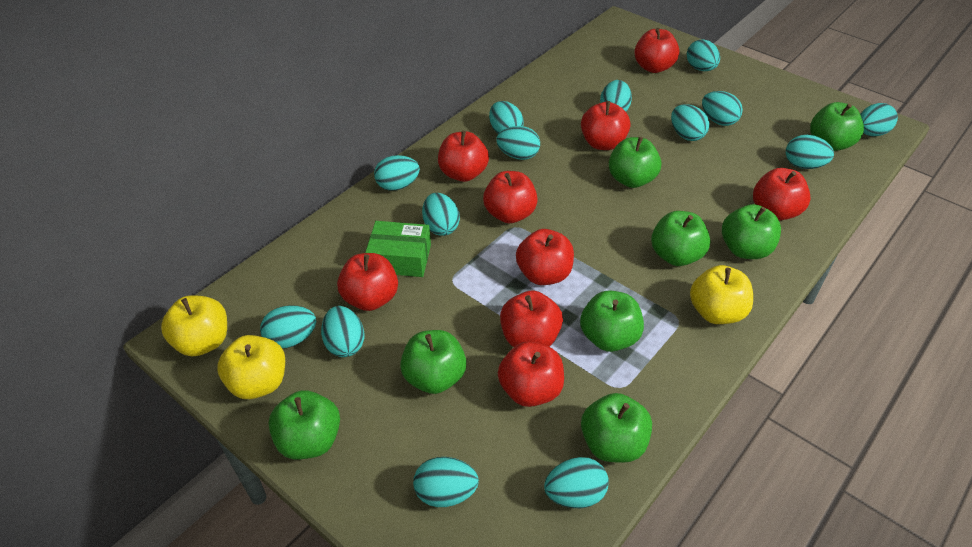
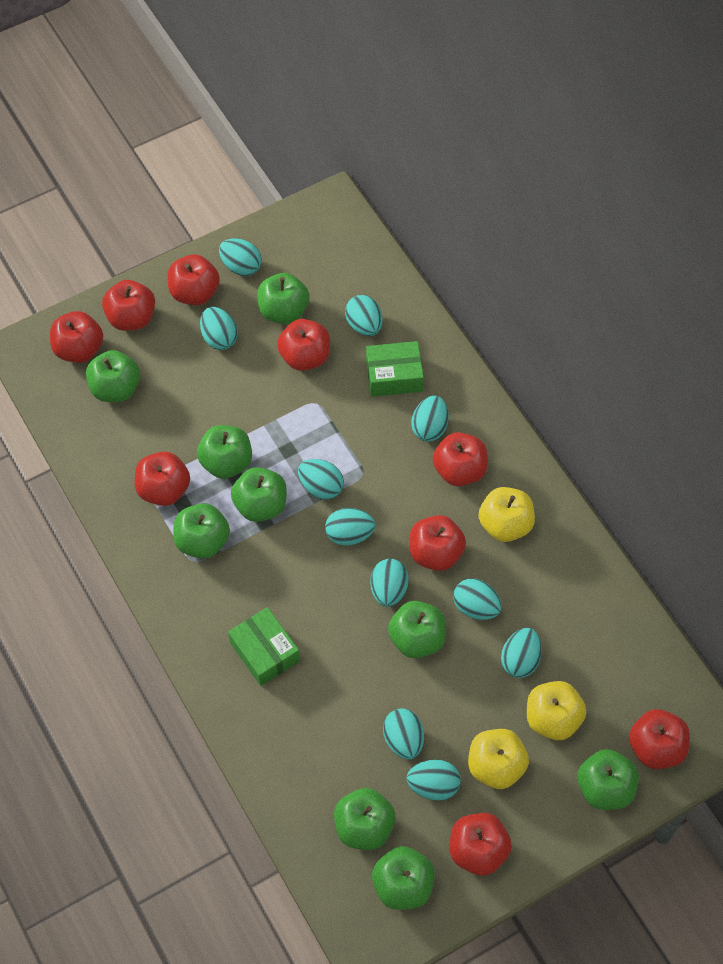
green apple: [268,390,340,459] [400,330,467,394] [580,290,644,352] [581,393,652,463] [609,137,661,188] [651,211,711,266] [722,204,781,259] [810,102,864,151] = 8 -> [86,350,140,402] [173,503,230,559] [197,425,252,479] [231,467,287,522] [257,273,310,324] [334,788,396,850] [372,846,435,910] [388,601,446,658] [577,749,639,810] = 9
green box: [365,221,431,277] = 1 -> [228,607,300,686] [366,341,424,397] = 2
turquoise egg: [260,305,316,348] [321,306,364,357] [374,155,420,191] [413,457,479,507] [422,193,460,236] [489,101,524,134] [496,126,540,160] [544,457,609,508] [600,80,632,112] [671,104,710,141] [687,39,720,71] [702,91,743,126] [786,135,834,169] [860,103,898,136] = 14 -> [200,307,238,350] [219,238,262,276] [298,459,344,500] [325,508,375,546] [345,295,383,336] [370,559,409,607] [383,708,424,760] [406,759,461,800] [411,396,449,441] [453,579,502,620] [501,628,542,678] = 11

